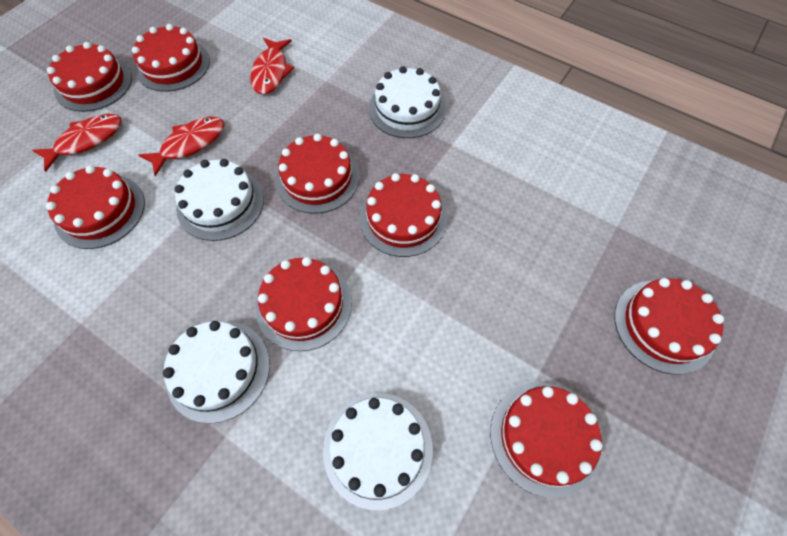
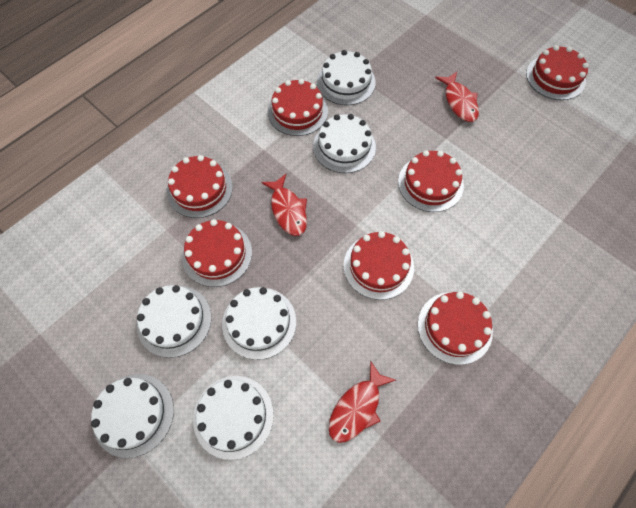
red cake: [46,165,145,249] [47,42,132,112] [132,24,210,92] [256,257,352,351] [275,134,359,214] [360,173,447,257] [490,383,602,498] [614,278,724,374] = 8 -> [167,155,233,218] [182,219,252,287] [268,79,328,136] [343,231,414,300] [398,150,464,212] [418,292,493,365] [526,45,589,100] = 7
white cake: [163,321,270,423] [175,159,264,241] [323,393,433,510] [369,66,446,138] = 4 -> [91,374,174,458] [137,285,211,358] [193,376,274,460] [222,287,296,360] [313,114,376,173] [317,50,376,105] = 6

